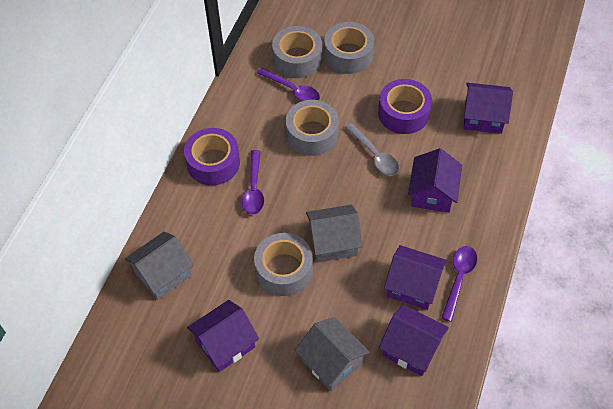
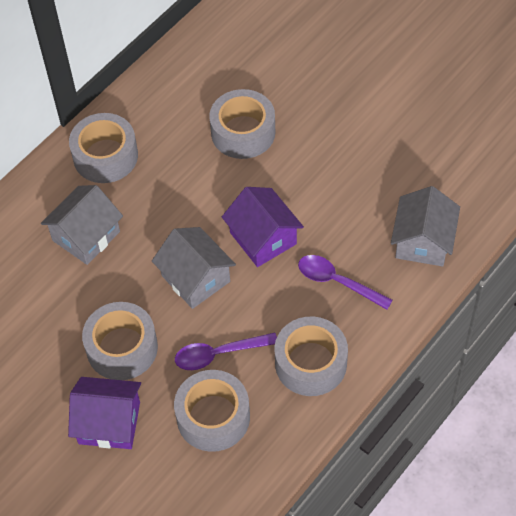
grey spoon: [345,123,399,176] = 1 -> none = 0
grey tape: [254,233,313,296] [272,26,322,78] [286,100,339,156] [324,22,374,74] = 4 -> [69,113,138,183] [82,302,158,380] [174,370,250,452] [209,89,275,159] [274,317,348,396] = 5
purple house: [187,300,259,372] [379,305,449,376] [384,245,446,310] [408,148,462,213] [464,83,513,134] = 5 -> [68,377,141,449] [222,187,304,267] = 2
purple spoon: [242,150,264,215] [257,68,320,102] [441,246,477,322] = 3 -> [175,333,277,370] [298,255,393,310] = 2
purple tape: [184,128,240,185] [378,79,432,134] = 2 -> none = 0

